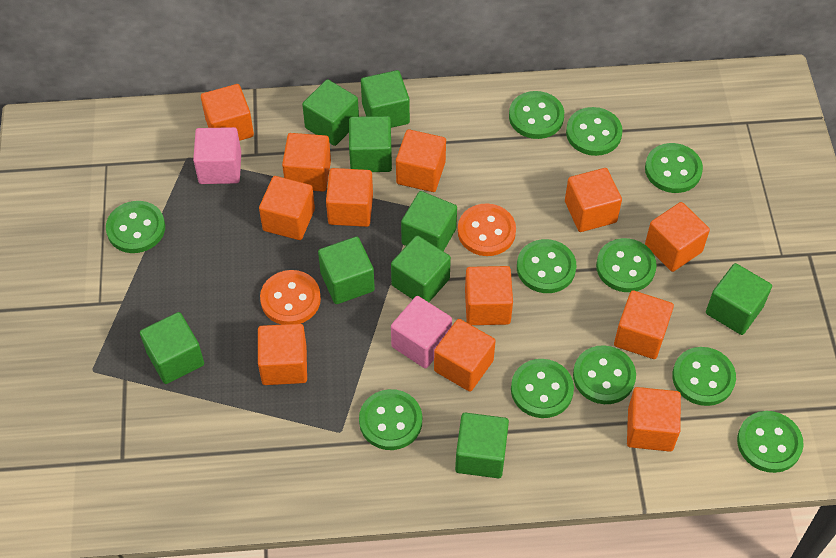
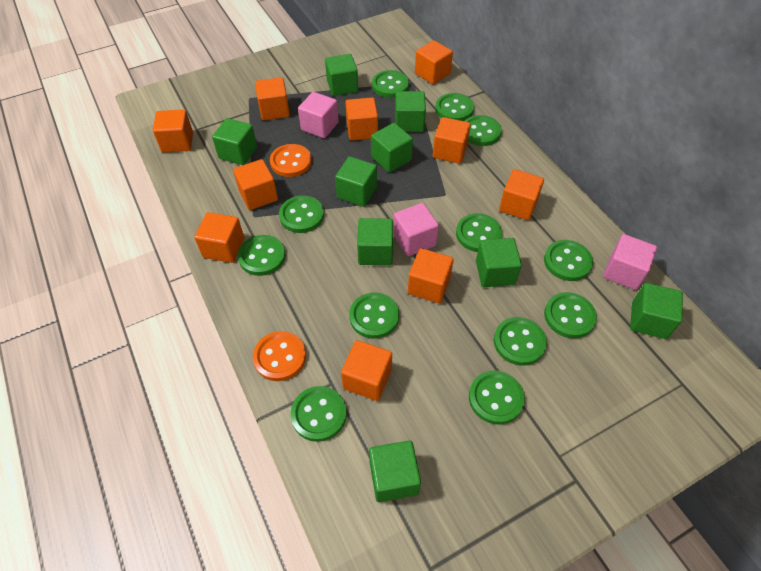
green button: [106,201,165,253] [359,389,422,450] [509,91,564,139] [511,359,574,418] [517,239,576,293] [566,107,622,156] [573,345,636,404] [596,238,657,292] [645,143,703,193] [672,347,736,406] [737,411,804,473] = 11 -> [238,235,286,276] [279,196,324,233] [291,386,347,442] [349,292,399,339] [372,70,409,98] [435,93,474,121] [456,213,502,252] [465,115,502,146] [469,371,525,425] [494,317,547,366] [544,240,593,281] [544,292,597,338] = 12
orange cube: [201,84,254,141] [258,324,307,385] [259,176,315,240] [282,133,331,192] [326,168,373,227] [396,129,446,192] [434,319,496,392] [465,266,513,325] [565,168,622,232] [614,290,674,359] [627,387,681,452] [645,202,710,272] = 12 -> [153,109,193,153] [194,212,244,263] [233,159,278,210] [255,77,290,120] [341,340,392,401] [345,97,378,141] [408,248,454,303] [415,40,453,84] [433,117,471,164] [499,169,544,220] = 10
pink cube: [193,127,241,184] [391,296,452,368] = 2 -> [298,92,339,138] [393,203,439,256] [603,234,657,290] = 3

